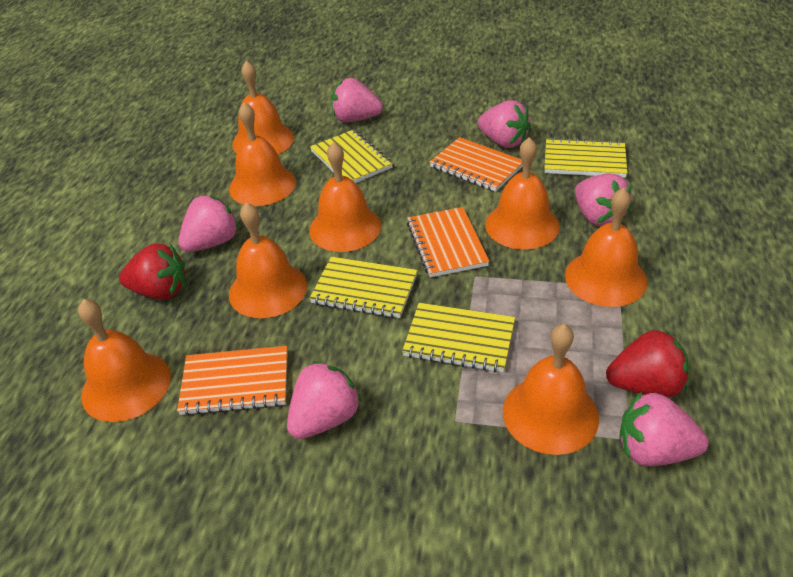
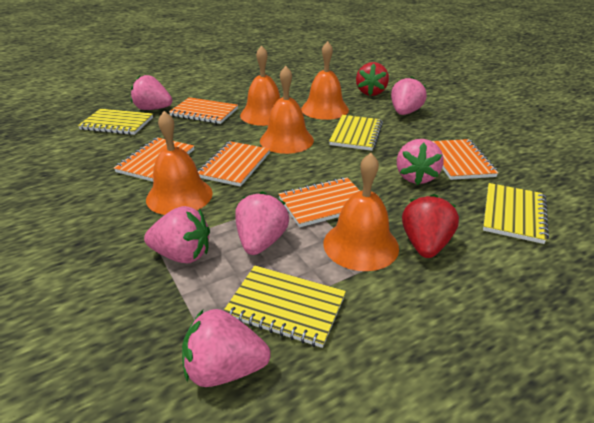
orange bell: [78,299,171,422] [229,102,296,206] [229,202,307,318] [232,60,294,154] [309,142,381,252] [485,137,560,249] [503,324,599,455] [565,187,647,307] = 8 -> [146,111,213,215] [240,45,280,126] [260,66,314,154] [301,41,349,120] [323,153,399,271] = 5
orange notebook: [177,346,288,416] [407,207,490,277] [430,137,523,192] = 3 -> [114,137,194,182] [169,97,238,124] [198,141,270,187] [279,177,360,227] [432,139,498,180] = 5

